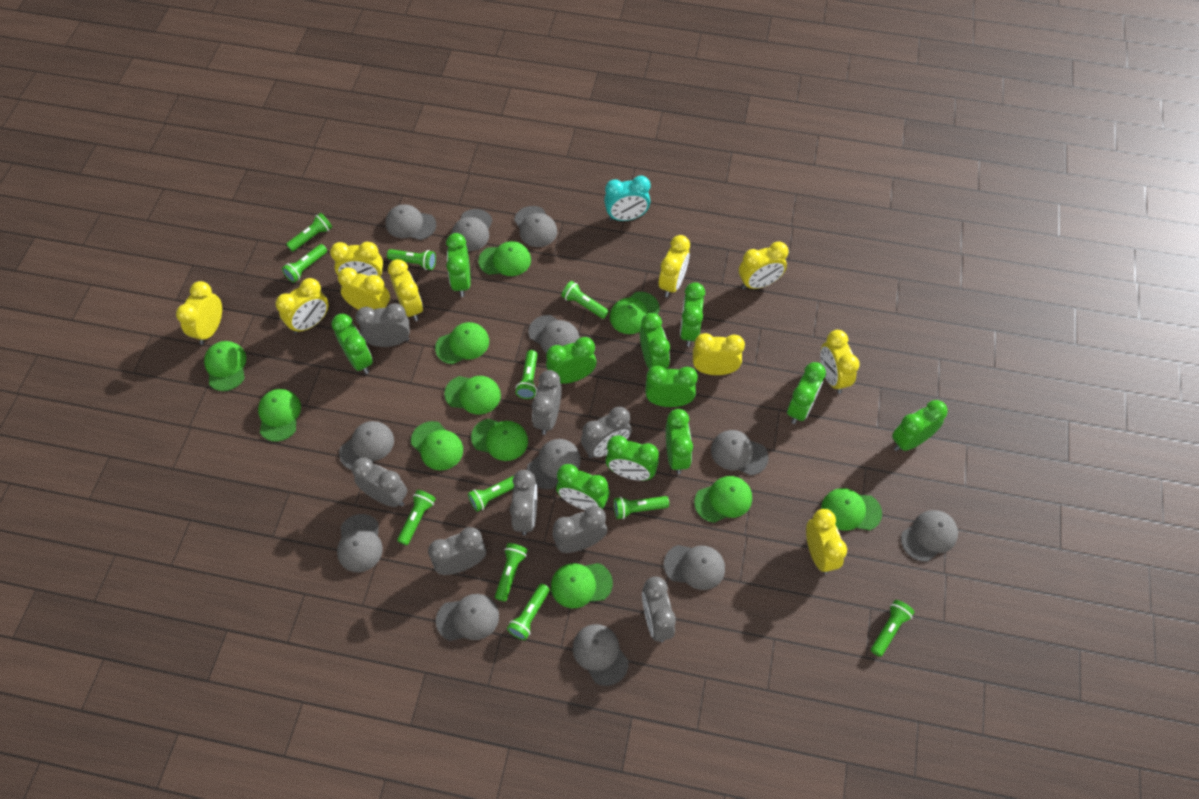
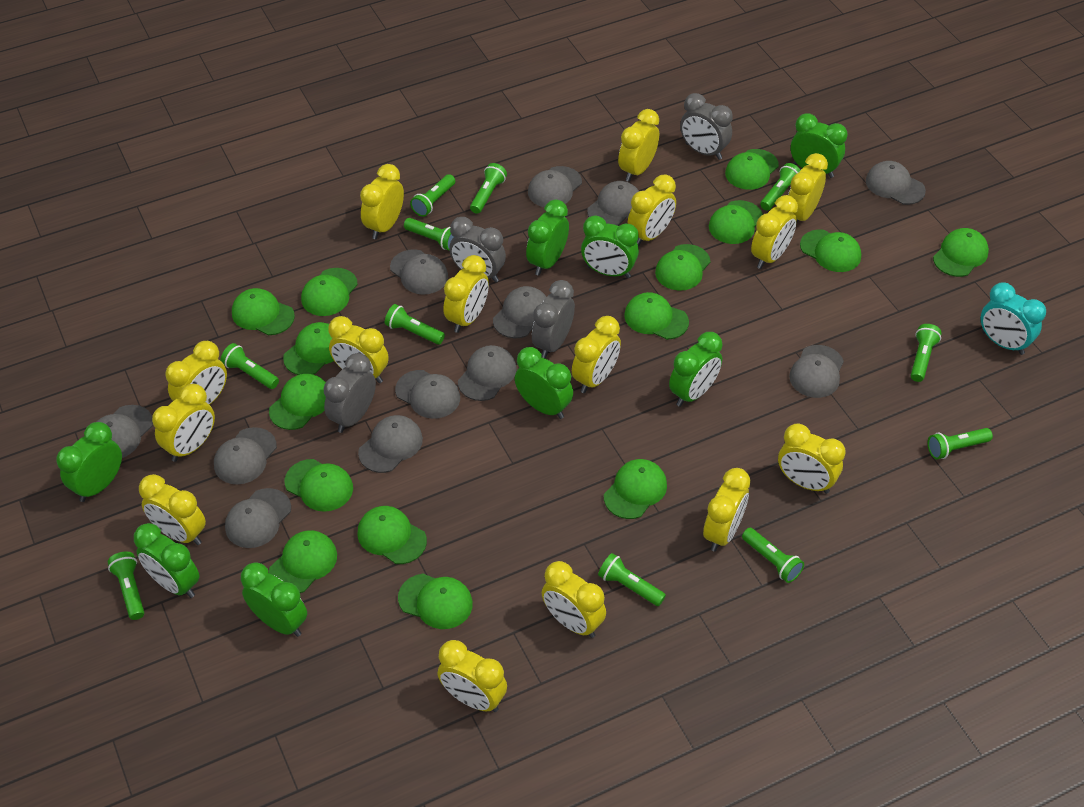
green cap: [204,341,246,391] [258,389,301,442] [411,421,463,470] [435,322,489,364] [444,376,501,415] [471,419,528,461] [478,241,531,276] [551,563,613,608] [610,292,660,334] [694,476,752,523] [821,488,882,531] = 11 -> [232,288,295,335] [269,374,326,430] [269,530,337,593] [283,322,334,375] [285,459,353,512] [301,268,358,316] [357,506,427,564] [398,574,473,629] [604,459,667,519] [624,292,689,340] [655,244,711,291] [709,200,763,244] [725,149,779,190] [800,229,861,272] [933,228,989,277] = 15
green clock: [331,314,373,374] [446,233,470,297] [546,337,596,384] [556,464,610,510] [606,435,659,481] [640,313,670,369] [646,366,698,407] [666,409,693,474] [680,282,705,347] [787,362,826,424] [892,400,948,451] = 11 -> [56,422,122,502] [134,523,200,598] [241,562,307,637] [515,347,573,419] [526,199,569,276] [581,216,639,278] [669,332,722,407] [791,113,848,178] = 8
grey clock: [352,458,407,507] [356,303,410,347] [428,527,486,575] [510,470,537,536] [532,370,562,435] [553,506,607,553] [581,407,632,458] [642,576,676,642] = 8 -> [324,353,376,433] [449,217,506,283] [532,280,575,359] [680,93,733,160] = 4
yellow clock: [176,281,222,345] [275,278,328,334] [330,242,383,280] [338,267,390,310] [388,259,423,321] [659,235,690,297] [693,333,745,375] [739,241,788,289] [806,509,847,574] [820,330,859,394] = 10 -> [139,474,206,545] [152,384,215,462] [165,341,227,405] [328,316,389,383] [360,164,404,239] [438,640,507,712] [443,255,489,333] [542,561,606,638] [572,316,621,393] [618,109,659,182] [628,174,676,246] [703,468,750,552] [751,195,798,269] [778,423,846,494] [788,153,828,225] = 15

